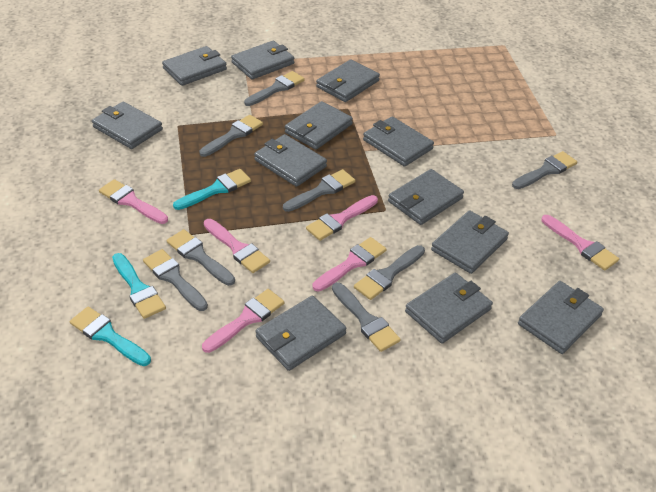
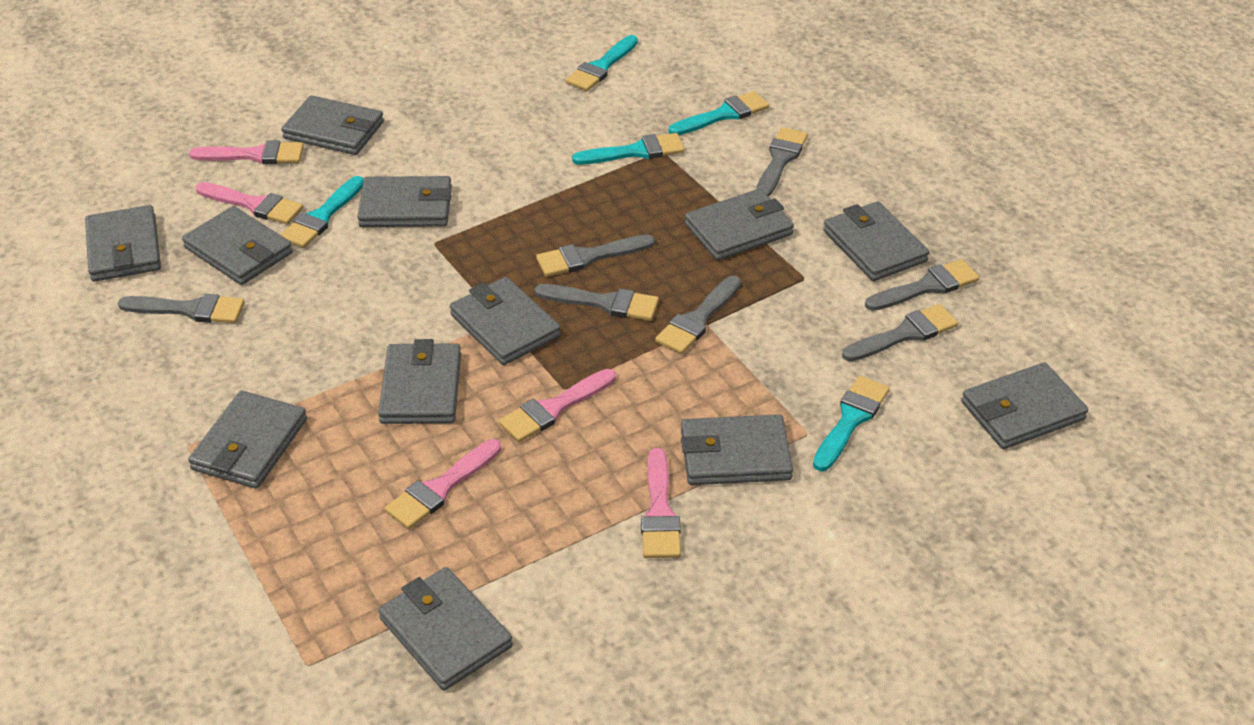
grey brush: [143,249,208,311] [167,229,235,286] [199,115,263,157] [244,71,305,106] [283,169,355,212] [332,282,401,352] [354,245,425,300] [512,151,577,189] = 8 -> [118,294,245,323] [535,284,659,321] [536,235,655,277] [655,276,741,354] [756,127,808,197] [842,304,958,361] [865,259,979,311] = 7
pink brush: [99,179,168,224] [202,289,284,353] [204,219,270,273] [306,195,378,241] [313,237,387,291] [541,215,619,271] = 6 -> [189,141,304,164] [196,182,303,224] [385,439,501,529] [499,369,616,442] [641,448,681,558] = 5
turquoise brush: [70,306,151,366] [112,253,166,319] [173,169,251,210] = 3 -> [280,176,364,248] [565,35,638,91] [572,133,685,165] [669,91,769,135] [813,376,890,471] = 5

